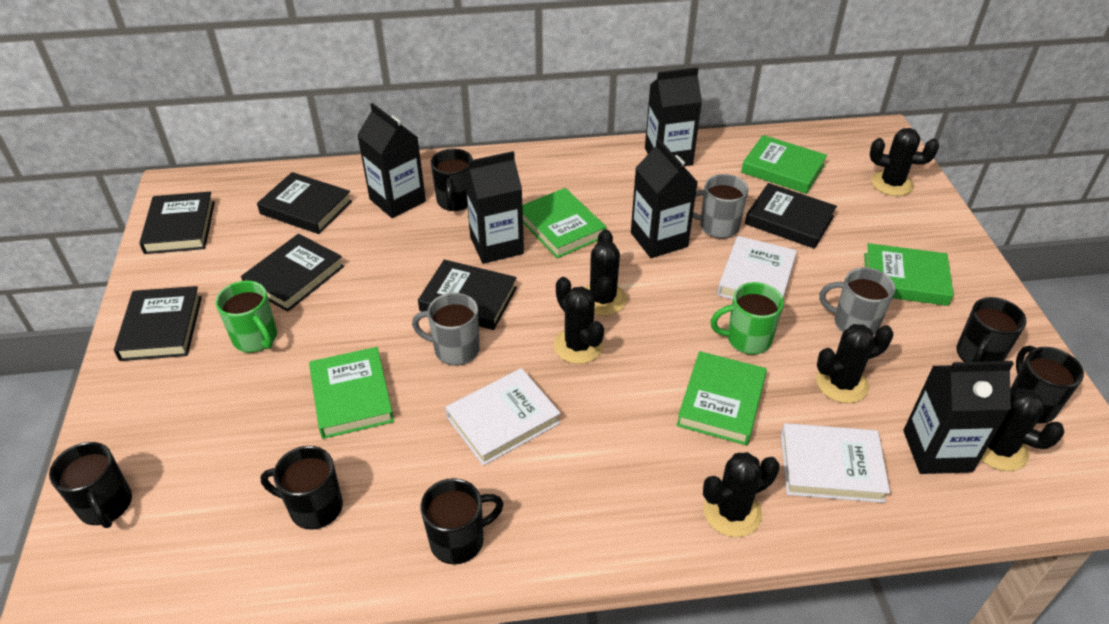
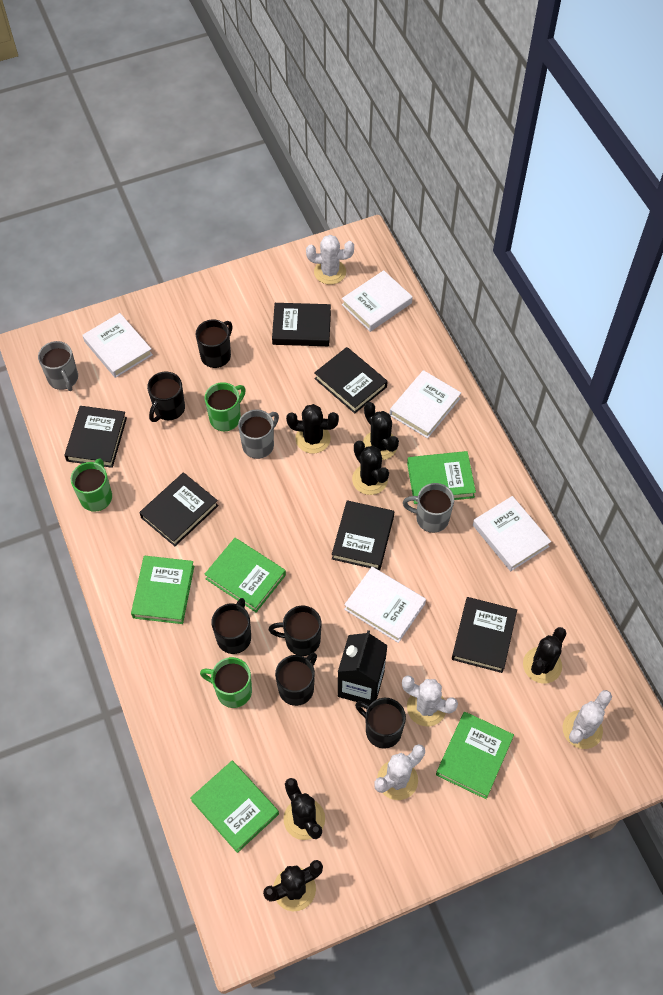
black carton: [357,103,426,218] [464,151,524,264] [631,138,697,258] [645,67,702,166] [903,361,1014,474] = 5 -> [338,630,388,705] = 1
green mug: [215,281,277,353] [711,282,784,355] = 2 -> [71,458,112,512] [200,657,252,708] [205,382,246,431] = 3
white book: [445,368,561,466] [717,236,797,299] [781,423,890,503] = 3 -> [83,313,153,378] [342,270,413,332] [344,567,426,643] [390,370,461,438] [473,496,551,571] = 5
white cactus: none = 0 -> [306,235,354,285] [374,744,425,800] [402,676,458,726] [563,690,612,749] = 4

